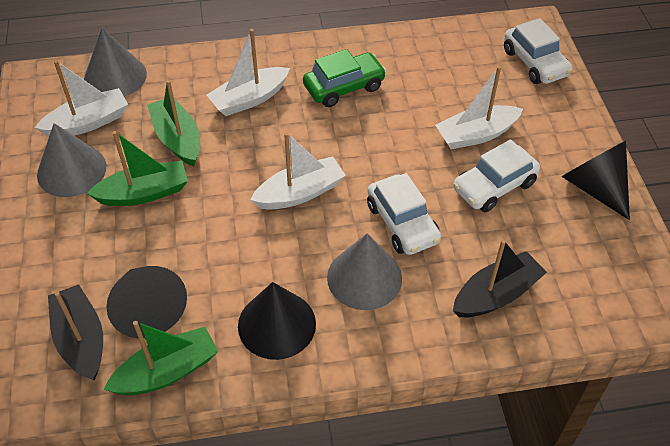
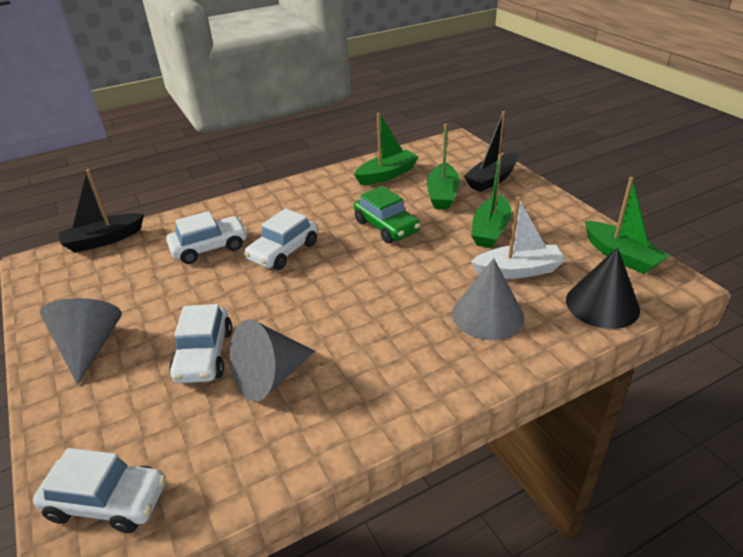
black cone: [106,266,187,338] [238,282,316,360] [562,141,630,220] = 3 -> [566,247,640,329] = 1
green boat: [87,131,188,206] [104,321,219,395] [147,80,200,166] = 3 -> [354,113,419,185] [427,124,460,209] [471,155,512,248] [585,177,669,274] = 4
white boat: [35,60,128,137] [206,29,290,116] [250,132,346,210] [435,66,523,149] = 4 -> [471,196,566,279] = 1
white car: [367,173,441,255] [453,139,540,212] [504,18,573,84] = 3 -> [33,448,166,533] [166,211,248,264] [169,304,232,383] [244,208,318,270] = 4

